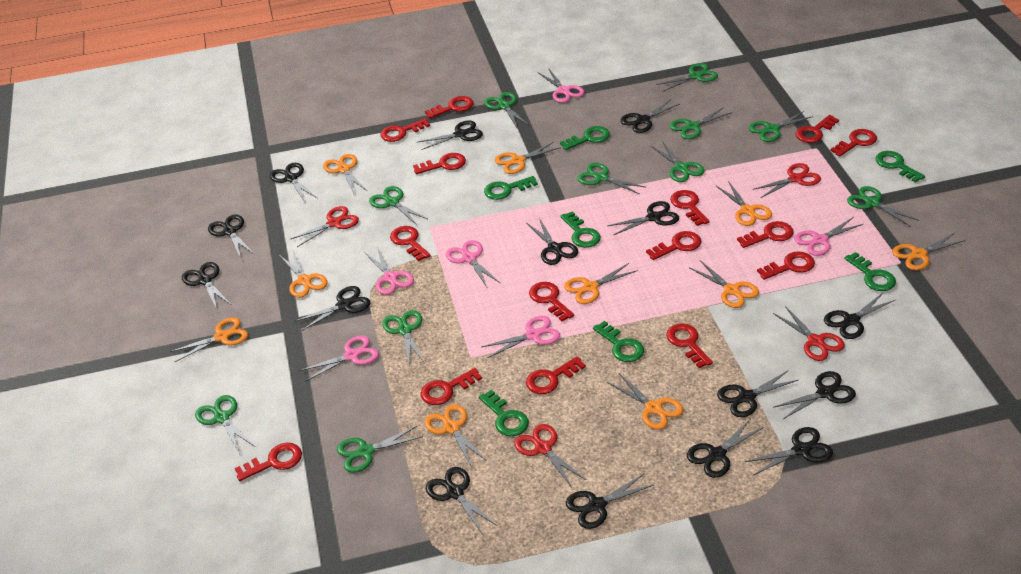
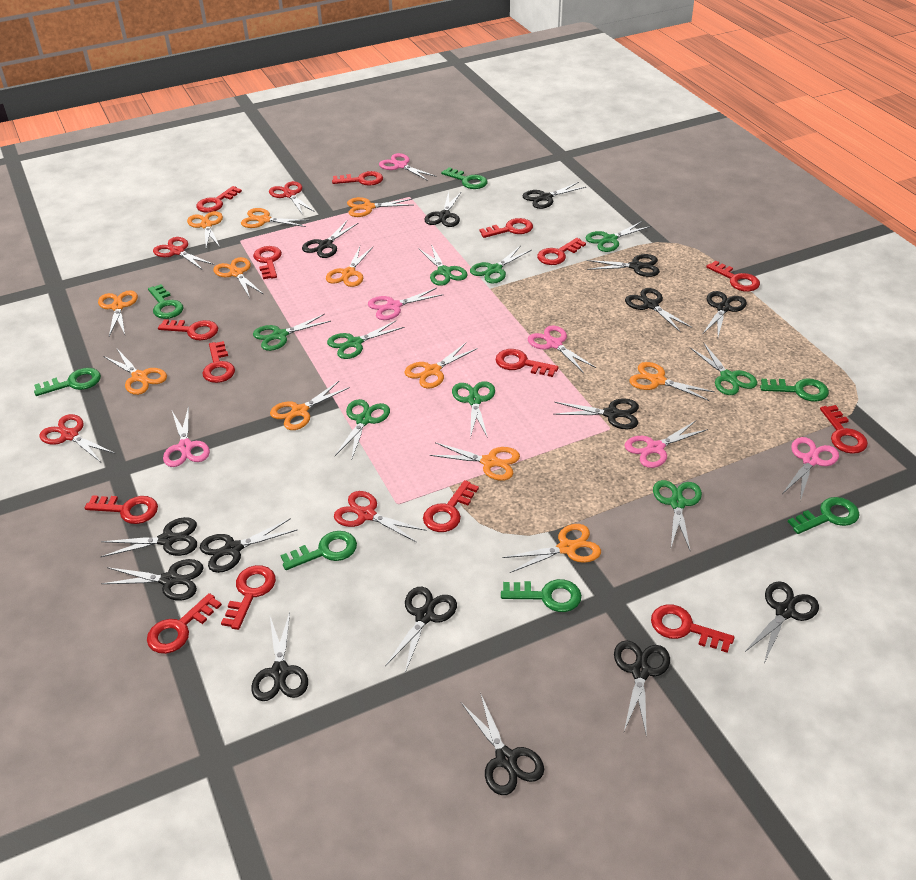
green scissors: [195,395,255,454] [337,426,423,473] [369,186,427,225] [382,310,424,363] [484,92,529,127] [577,163,645,194] [651,141,705,182] [656,63,718,92] [670,107,731,139] [749,111,813,142] [847,186,919,227] = 11 -> [253,314,331,351] [327,320,405,359] [335,399,390,458] [418,244,467,286] [452,381,495,438] [470,246,532,284] [586,221,651,252] [653,480,702,550] [690,342,757,395] = 9
orange scissors: [169,317,248,362] [279,249,328,298] [323,154,367,193] [425,404,487,467] [495,142,561,174] [564,263,638,304] [607,373,684,430] [690,260,759,308] [716,181,772,226] [892,233,965,270] = 10 -> [98,290,138,336] [103,349,167,395] [187,211,223,248] [213,257,263,298] [241,208,310,228] [270,380,350,430] [326,246,373,287] [347,197,412,217] [404,342,478,389] [429,442,520,481] [502,524,601,573] [629,362,715,401] = 12

